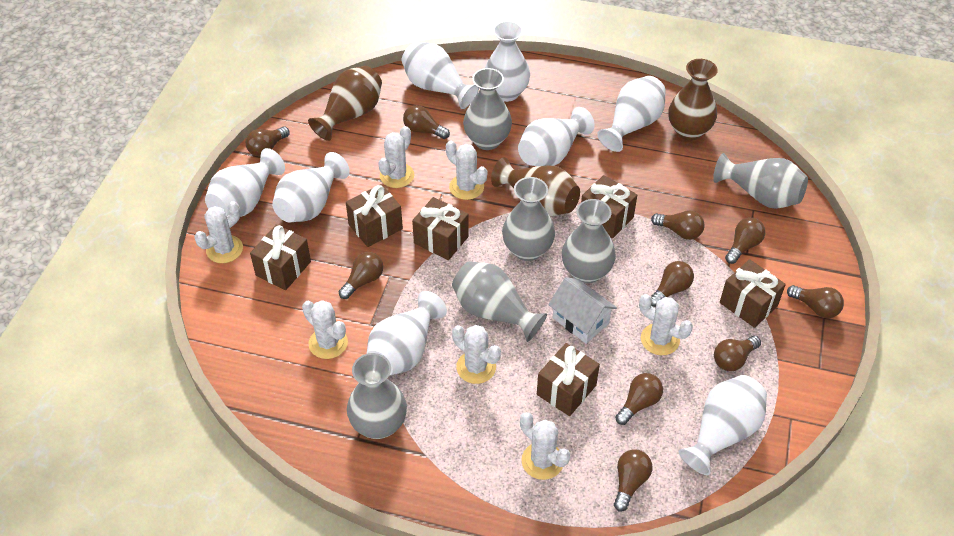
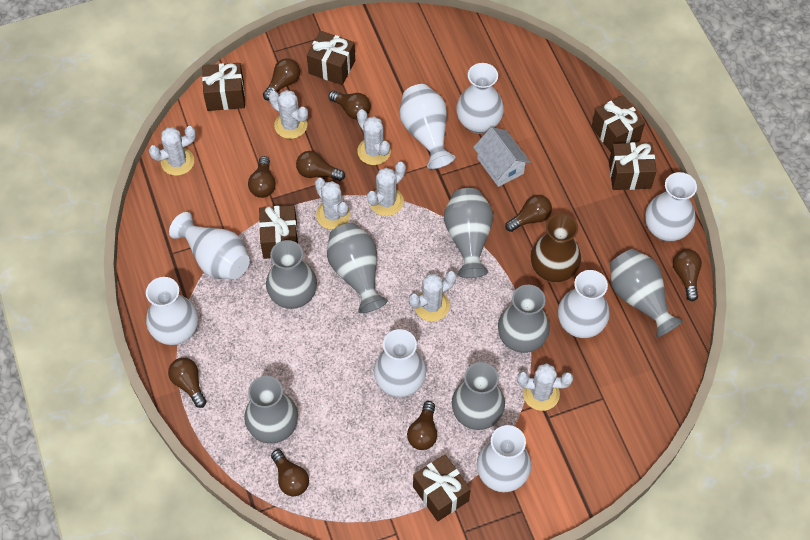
brown light bulb: [246,126,290,157] [339,252,383,299] [403,105,450,139] [614,449,652,512] [615,373,663,425] [651,210,705,240] [651,261,694,307] [714,336,761,371] [725,217,765,264] [787,285,844,318] = 10 -> [168,358,206,408] [248,156,276,198] [263,58,300,100] [271,449,309,496] [296,151,345,181] [329,91,371,119] [407,401,437,450] [505,195,552,232] [673,249,702,301] = 9
brown vase: [308,66,382,141] [491,157,580,216] [668,59,718,140] = 3 -> [531,214,581,282] = 1
grey vase: [347,353,407,439] [452,261,547,342] [463,68,512,150] [502,177,555,261] [562,199,616,284] [713,153,808,209] = 6 -> [244,376,298,443] [266,240,317,309] [327,223,388,313] [444,188,493,278] [452,362,505,430] [498,285,550,353] [610,249,684,338] = 7

